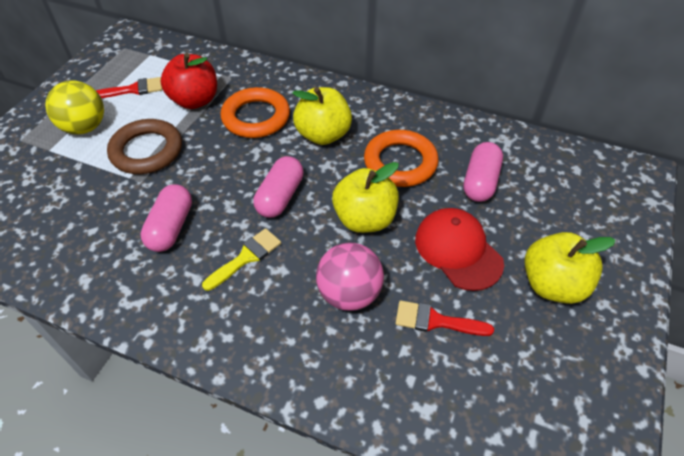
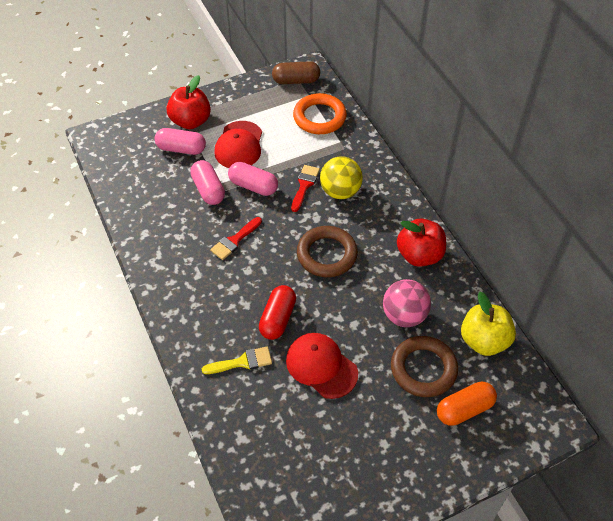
brown capsule: none = 0 -> [272,61,320,84] = 1
brown ring: [107,119,182,174] = 1 -> [297,226,358,277] [391,336,458,397] = 2
orange capsule: none = 0 -> [437,382,497,426] = 1
orange ring: [221,87,290,138] [364,130,439,187] = 2 -> [293,93,347,134] = 1
red apple: [161,53,217,109] = 1 -> [166,75,211,129] [397,219,446,267] = 2
red cap: [415,208,504,291] = 1 -> [214,121,262,168] [286,333,358,399] = 2
red capsule: none = 0 -> [259,285,296,340] = 1
yellow apple: [292,87,352,145] [332,162,399,233] [524,232,616,304] = 3 -> [461,292,516,356] = 1

